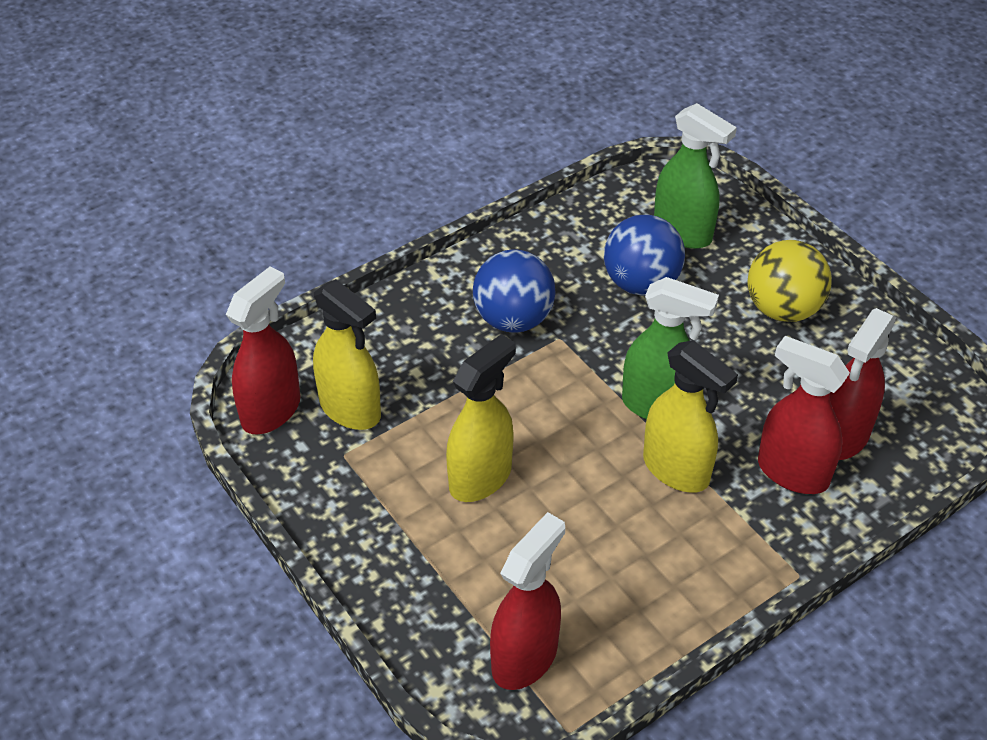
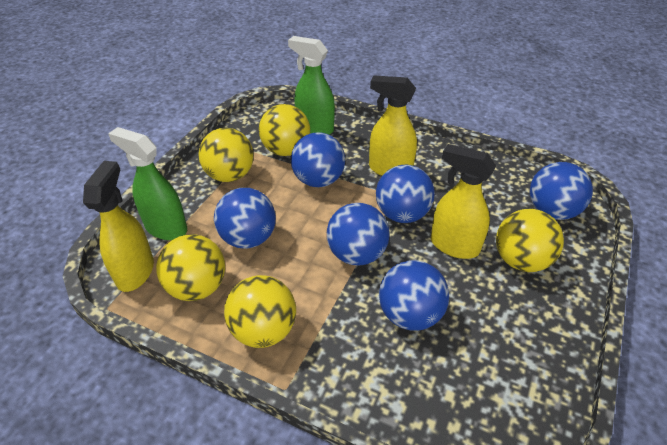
blue ball: [473,249,556,333] [604,214,685,296] = 2 -> [214,188,276,249] [291,132,345,187] [327,203,390,266] [376,165,435,223] [379,260,449,331] [530,162,593,220] = 6
red spray bottle: [226,266,301,435] [490,512,565,690] [758,336,850,494] [830,308,896,460] = 4 -> none = 0
yellow ball: [747,240,832,322] = 1 -> [156,234,225,301] [199,128,254,182] [224,275,296,348] [259,104,310,156] [496,209,564,272] = 5

